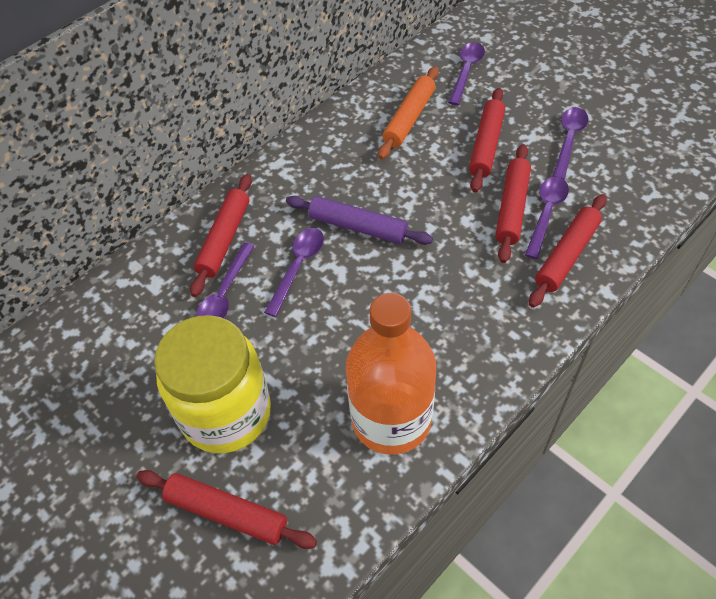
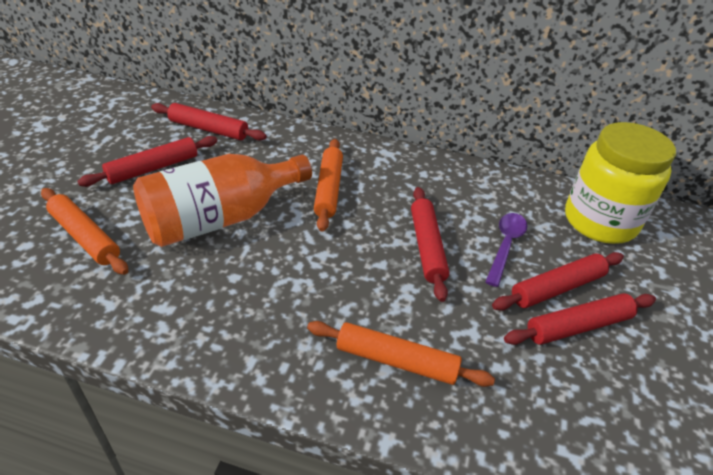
orange rolling pin: [378,66,439,159] = 1 -> [41,188,128,275] [307,321,495,387] [314,139,343,232] = 3
purple rolling pin: [286,196,433,245] = 1 -> none = 0
purple spoon: [196,242,255,318] [264,228,324,317] [448,42,485,105] [525,177,569,259] [552,107,588,180] = 5 -> [485,213,527,287] = 1

